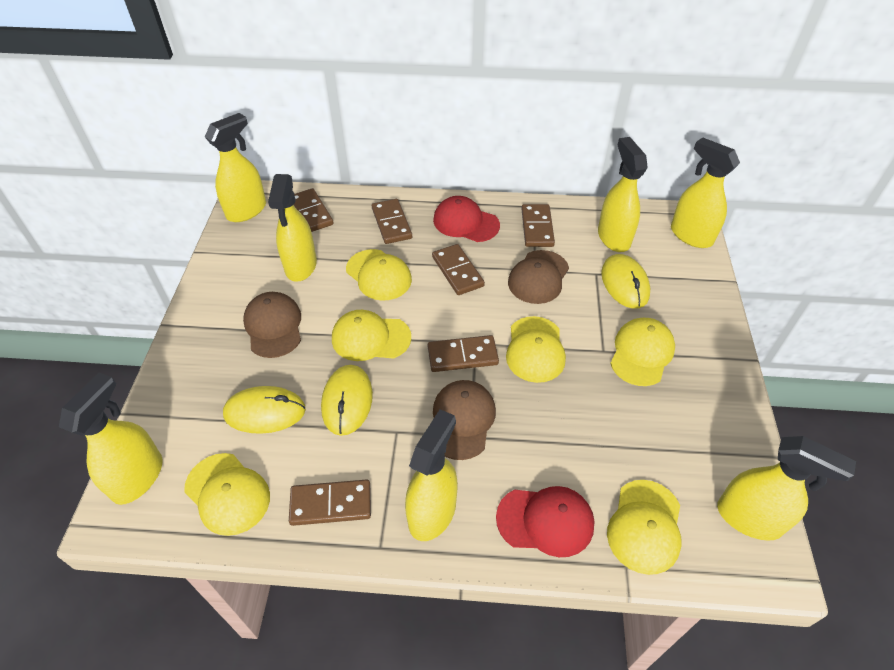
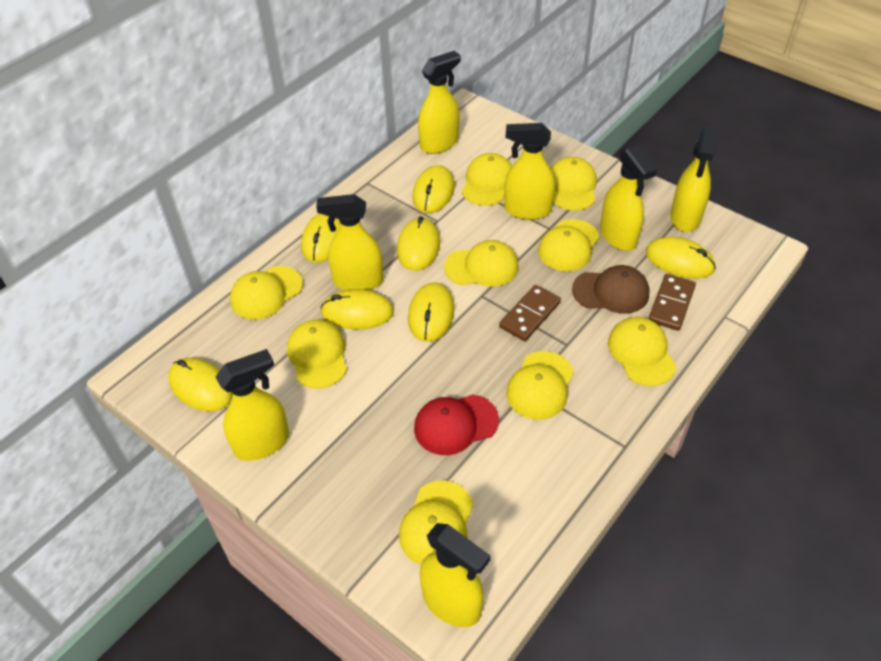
brown cap: [243,292,301,358] [433,380,496,460] [508,250,569,304] = 3 -> [572,265,650,314] = 1
brown domino: [289,479,371,526] [294,188,333,232] [372,199,412,244] [428,335,499,372] [432,244,485,295] [521,204,555,247] = 6 -> [499,285,561,341] [648,274,696,331] = 2
red cap: [433,196,500,242] [496,486,595,557] = 2 -> [414,394,499,455] = 1
yellow cap: [184,453,270,536] [332,310,411,361] [346,249,412,301] [506,316,566,383] [607,480,682,575] [610,318,675,386] = 6 -> [230,266,303,320] [287,319,347,389] [399,480,474,565] [444,240,519,287] [462,153,512,206] [506,351,574,420] [538,219,599,272] [551,157,597,211] [608,317,676,386] = 9
yellow mouse: [223,386,306,434] [321,365,373,436] [601,254,650,309] = 3 -> [168,358,233,411] [301,214,340,263] [321,289,394,329] [397,216,440,271] [408,282,454,342] [413,165,455,213] [646,237,716,279] = 7

